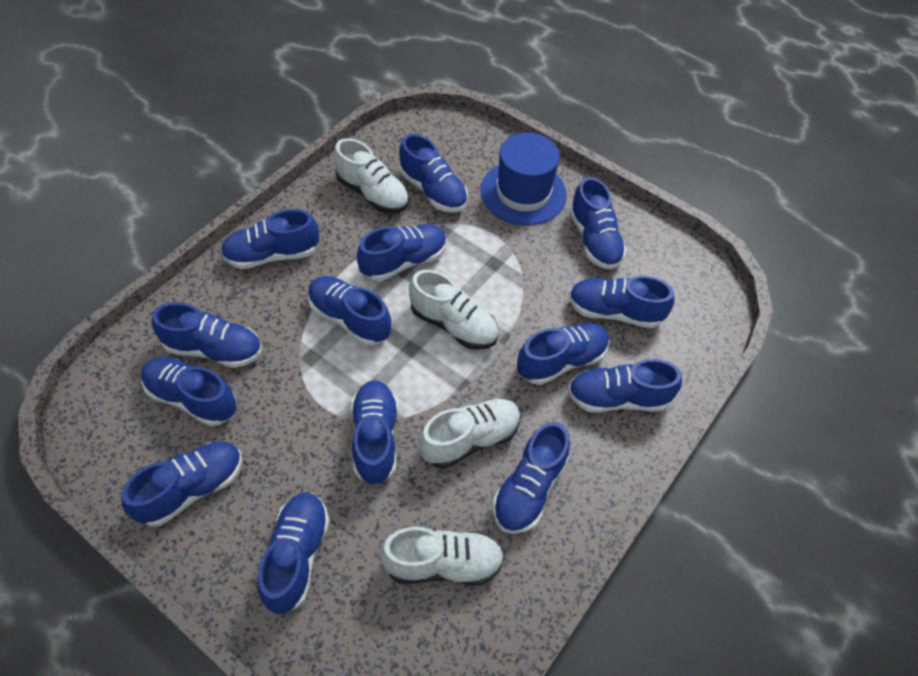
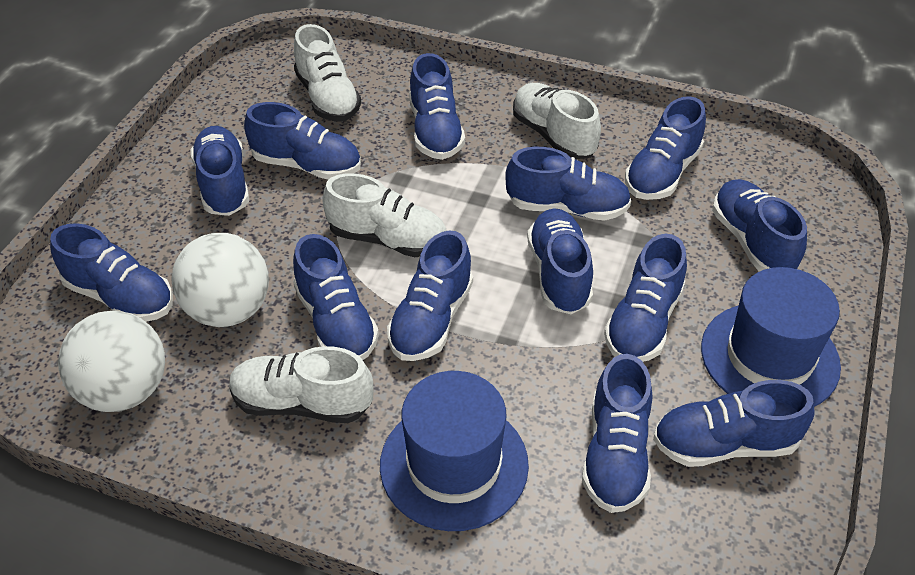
blue hat: [480,133,567,226] = 1 -> [380,371,529,531] [701,267,841,407] = 2
blue shoe: [121,441,242,527] [141,357,237,426] [152,302,262,368] [221,209,319,269] [257,492,330,614] [308,276,391,346] [351,380,398,485] [357,224,447,281] [399,134,468,213] [493,422,570,534] [517,323,610,385] [568,359,682,413] [569,177,627,270] [569,276,675,328] = 14 -> [50,223,173,322] [190,126,249,216] [244,102,361,180] [293,234,379,360] [387,231,473,361] [409,53,465,160] [505,147,631,221] [527,208,593,314] [582,354,652,513] [604,234,687,362] [625,96,706,200] [653,380,815,467] [712,179,807,271] = 13
white ball: none = 0 -> [58,311,165,412] [172,233,269,327] = 2

